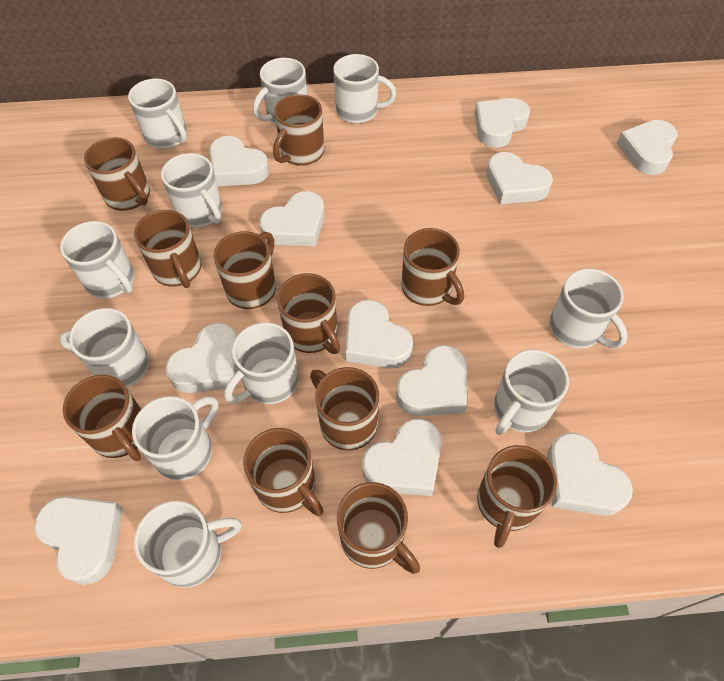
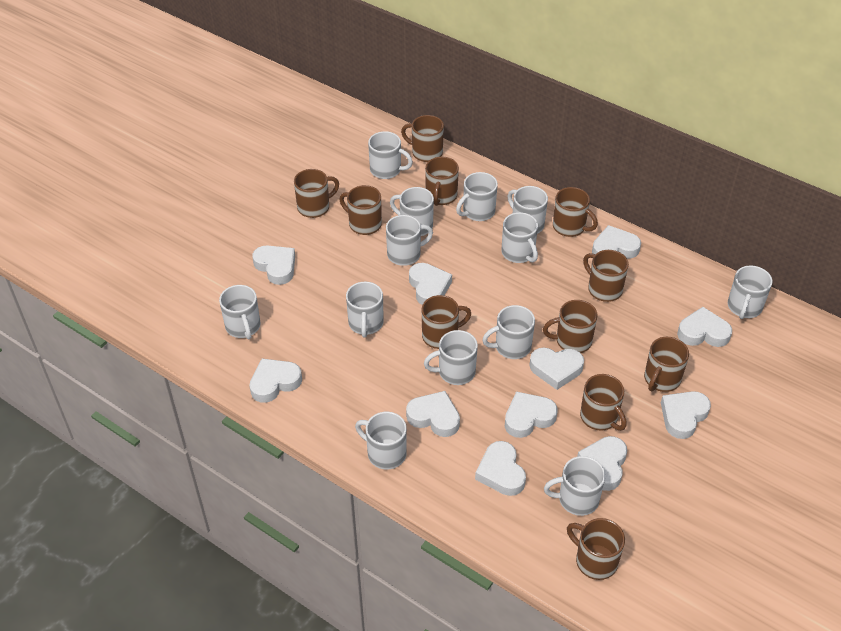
white mug: [59,308,149,387] [60,221,135,298] [128,79,187,149] [132,396,219,480] [134,501,242,588] [161,153,223,227] [224,323,299,404] [253,58,307,125] [333,54,396,124] [494,350,569,435] [549,268,628,348] = 11 -> [219,285,260,340] [346,281,384,338] [355,412,407,470] [368,131,413,179] [386,215,433,266] [390,187,434,236] [424,330,478,385] [456,172,498,221] [482,305,535,359] [502,212,538,263] [508,186,548,234] [544,456,606,516] [728,265,773,319] = 13

